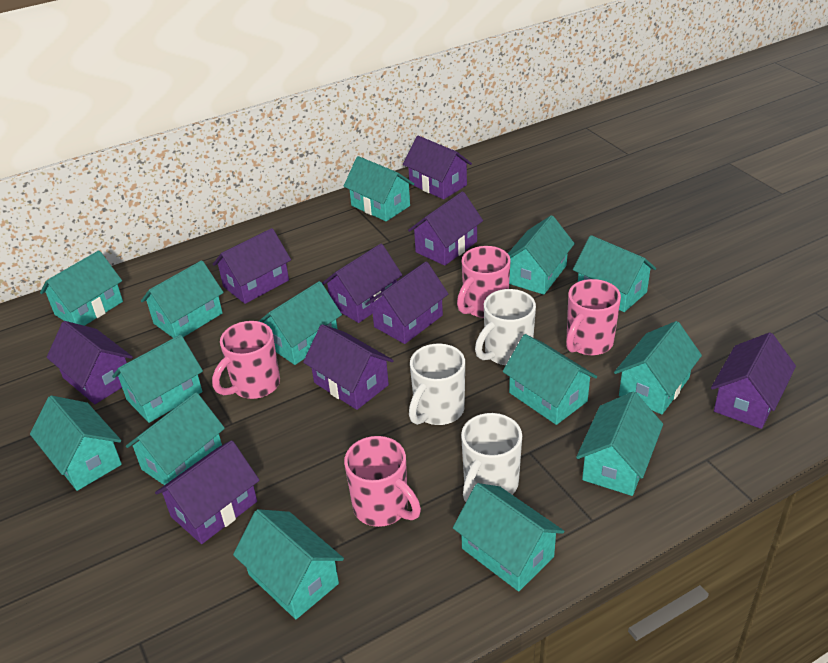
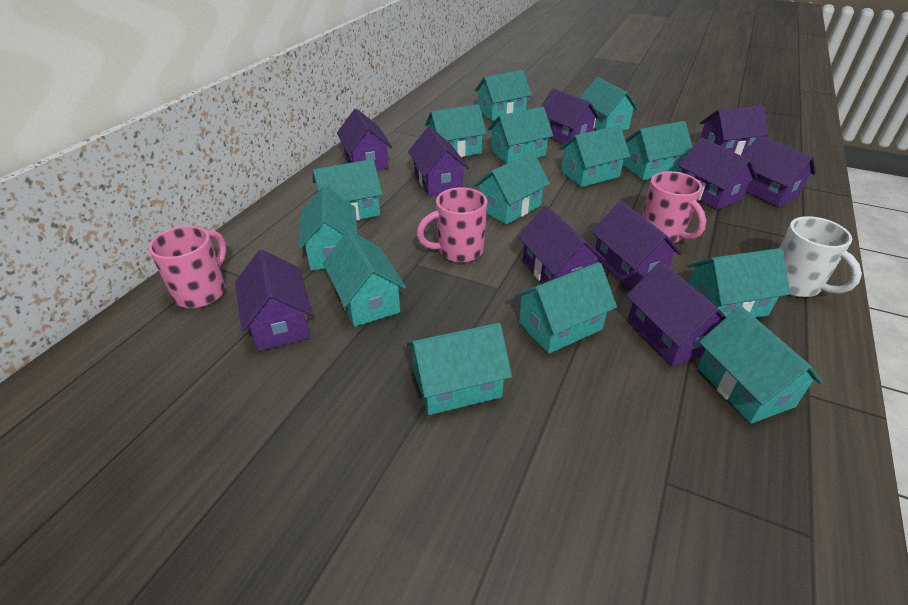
pink mug: [212,321,280,399] [344,436,421,527] [457,246,511,318] [566,279,621,355] = 4 -> [148,226,226,308] [417,187,487,263] [642,171,706,243] = 3
purple house: [47,321,133,404] [155,440,260,544] [213,228,291,304] [303,324,394,410] [322,244,402,323] [365,262,448,344] [403,136,472,200] [408,191,483,266] [711,332,796,429] = 9 -> [235,249,312,351] [337,109,392,170] [408,126,469,196] [518,205,605,283] [541,88,600,144] [592,201,682,290] [626,261,726,366] [678,138,757,210] [700,105,769,156] [742,136,816,207] = 10
white mug: [409,344,465,425] [461,413,522,502] [475,289,536,365] = 3 -> [780,216,862,297] = 1

